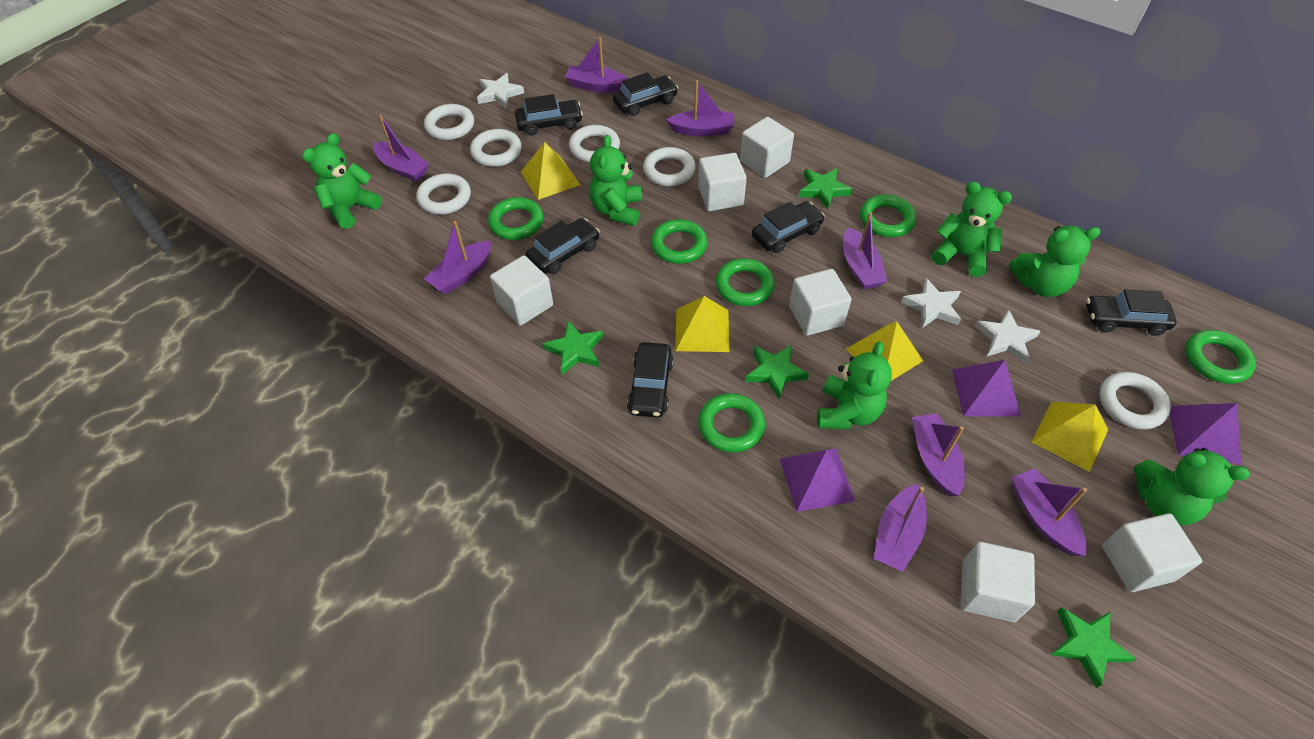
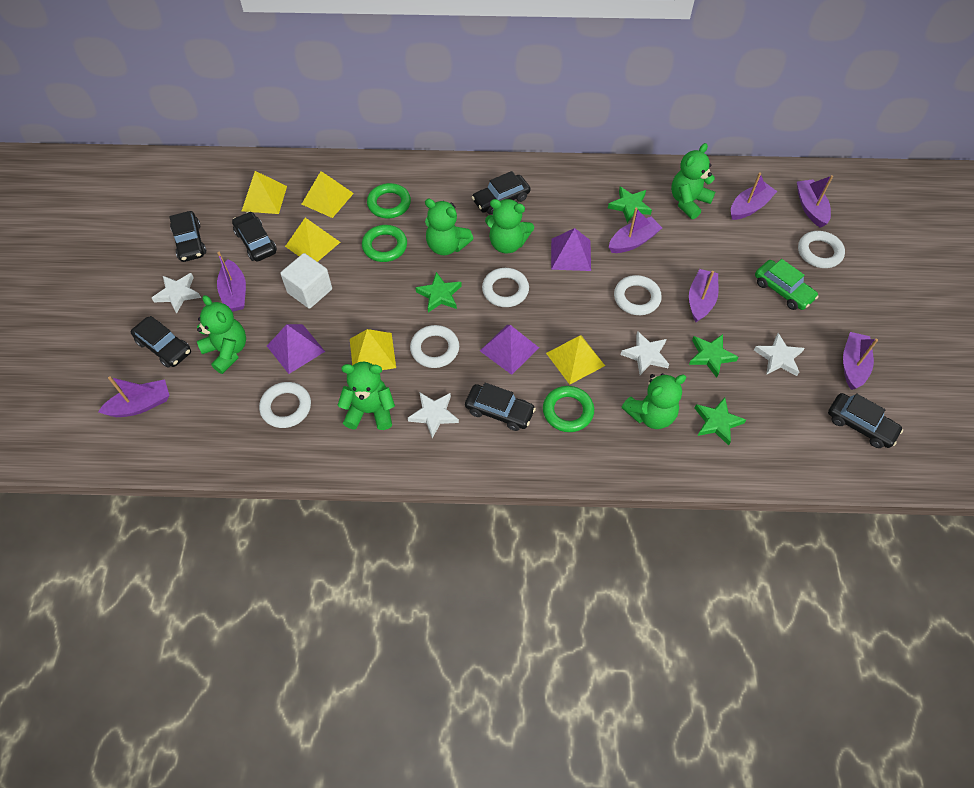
green car: none = 0 -> [755,259,819,310] = 1
green ring: [488,197,543,240] [651,219,707,264] [698,393,765,453] [715,259,775,306] [860,194,916,237] [1185,330,1256,384] = 6 -> [362,225,407,262] [367,183,411,218] [543,386,594,432] = 3
purple boat: [373,115,429,182] [424,221,491,294] [565,37,628,92] [666,80,734,136] [843,212,887,289] [874,484,927,572] [912,413,965,496] [1011,468,1087,556] = 8 -> [98,377,169,417] [217,252,246,312] [609,207,662,253] [689,269,718,322] [731,172,777,220] [797,175,833,228] [843,332,878,390] = 7
white cube: [490,255,553,326] [698,153,747,211] [740,117,794,178] [789,269,852,336] [961,542,1035,622] [1102,513,1202,592] = 6 -> [280,253,332,309] = 1
white ring: [416,174,471,214] [424,104,474,140] [470,129,522,167] [569,125,620,162] [643,147,696,186] [1099,372,1171,430] = 6 -> [259,382,311,428] [410,325,459,368] [482,268,529,307] [614,275,662,315] [798,231,845,268] = 5
white star: [477,73,524,108] [901,278,961,328] [975,309,1040,363] = 3 -> [152,273,201,314] [408,393,459,438] [621,331,669,375] [754,333,805,376] = 4
yellow pyramid: [521,142,580,200] [675,296,729,352] [846,321,923,381] [1031,402,1108,472] = 4 -> [242,171,287,214] [285,218,340,262] [302,171,354,218] [350,329,396,370] [546,335,605,385] = 5

